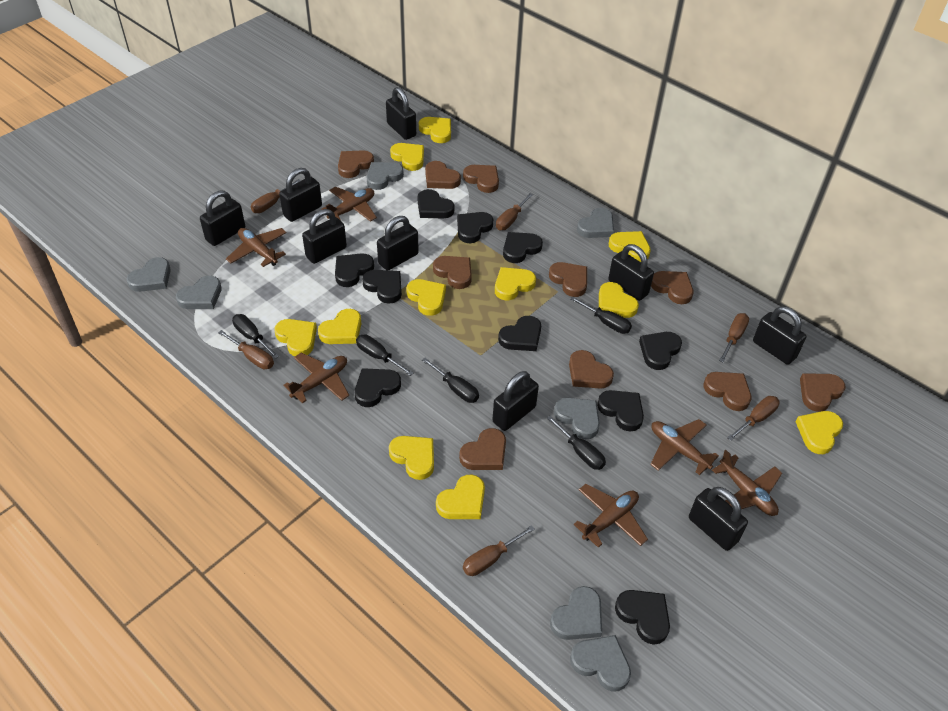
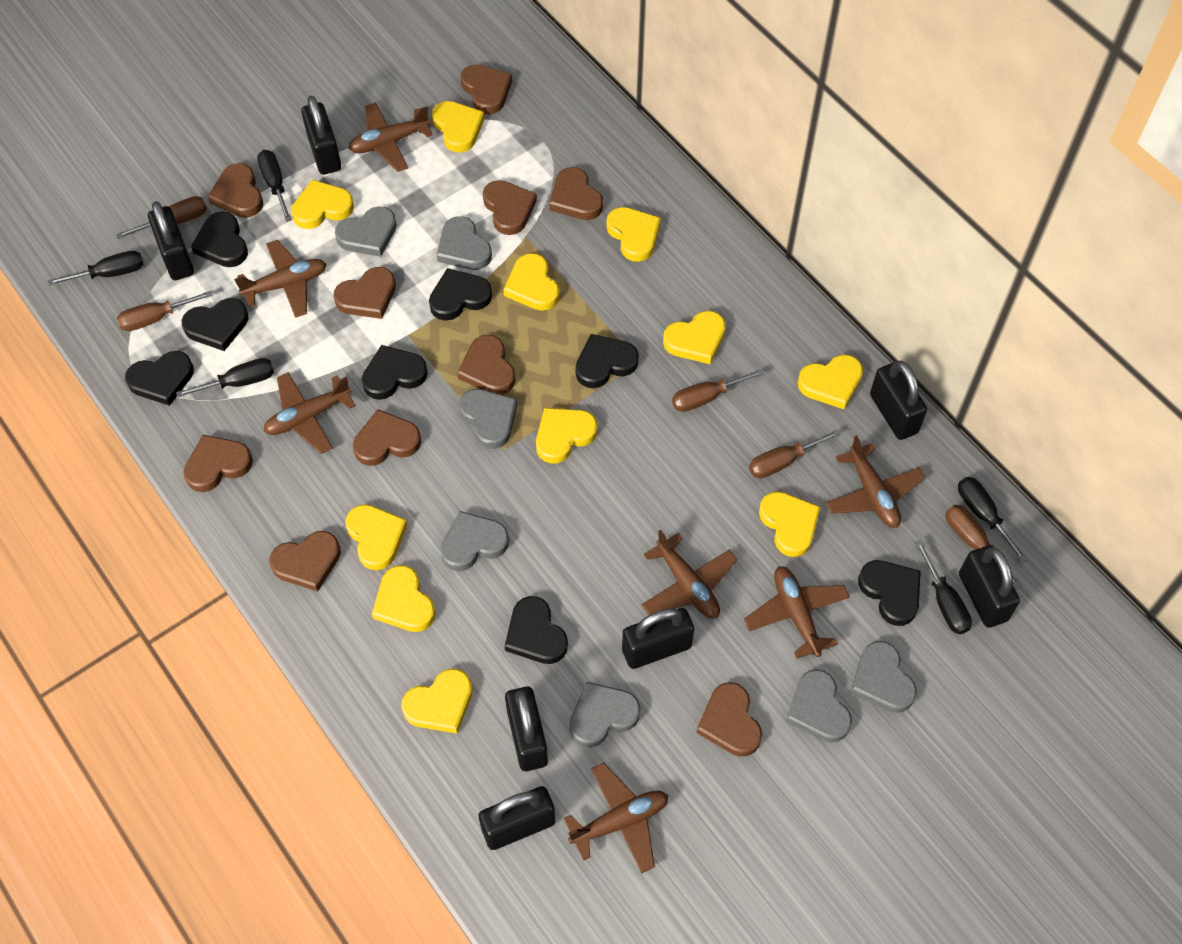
black heart: [335,253,374,287] [355,368,401,407] [362,270,402,304] [418,189,454,219] [457,212,493,243] [498,316,541,351] [503,232,543,263] [597,390,644,431] [615,590,670,645] [639,332,682,370] = 10 -> [125,351,194,406] [182,298,248,351] [191,211,248,267] [362,345,428,400] [429,268,492,321] [505,596,568,664] [576,334,639,388] [858,560,921,626] = 8
black padlock: [200,190,245,246] [279,168,322,222] [302,209,347,264] [377,216,419,270] [386,87,416,140] [492,371,539,431] [608,244,654,301] [689,487,748,551] [753,306,806,365] = 9 -> [148,201,194,280] [301,96,341,175] [479,786,555,850] [505,686,548,771] [622,608,694,669] [870,361,927,440] [959,546,1020,628] = 7
brown plane: [226,228,287,267] [283,353,349,403] [321,186,377,222] [574,484,648,548] [650,419,719,475] [712,450,782,516] = 6 -> [234,240,326,318] [264,372,356,454] [348,102,433,172] [564,763,668,874] [641,529,737,618] [744,566,850,659] [826,435,925,528] = 7
brown screwdriver: [218,330,274,369] [251,179,301,213] [463,525,535,576] [496,193,533,230] [719,313,749,363] [727,396,779,441] = 6 -> [116,196,207,239] [117,291,213,331] [672,369,764,412] [749,430,841,478] [946,505,1022,589] = 5

